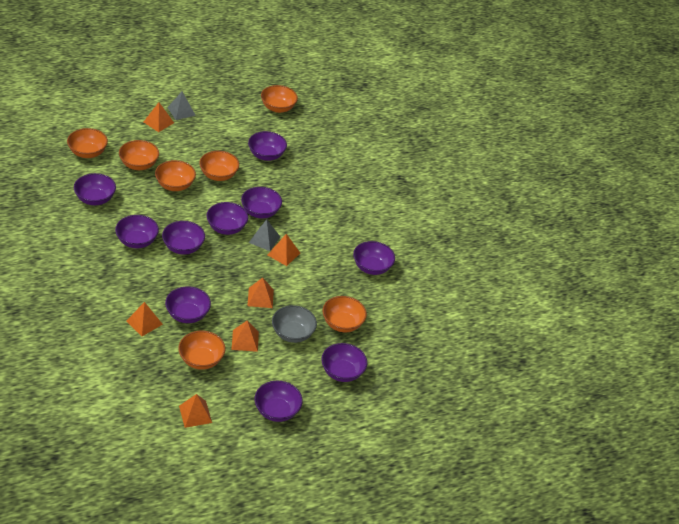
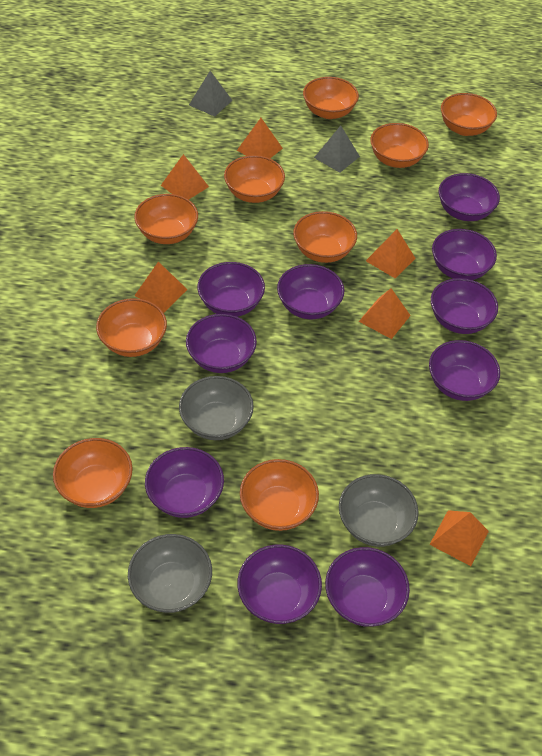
grey bowl: [272,305,317,343] = 1 -> [128,534,212,613] [179,376,254,440] [339,474,419,547] = 3
orange bowl: [67,128,108,158] [119,140,159,170] [155,160,196,191] [178,331,225,370] [199,151,239,181] [261,85,298,113] [323,296,367,332] = 7 -> [53,438,133,508] [96,298,167,357] [134,194,198,244] [224,155,285,203] [240,459,319,531] [293,211,357,263] [303,77,359,119] [370,123,429,168] [441,93,497,136] = 9

